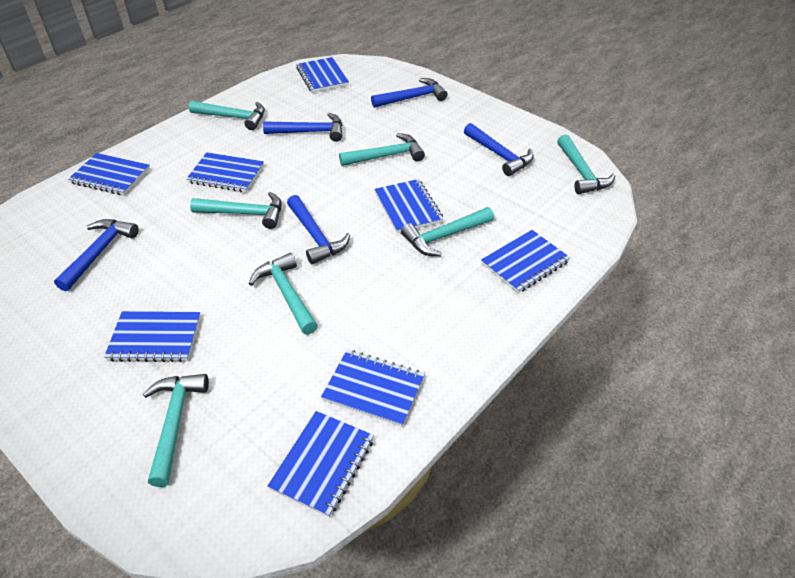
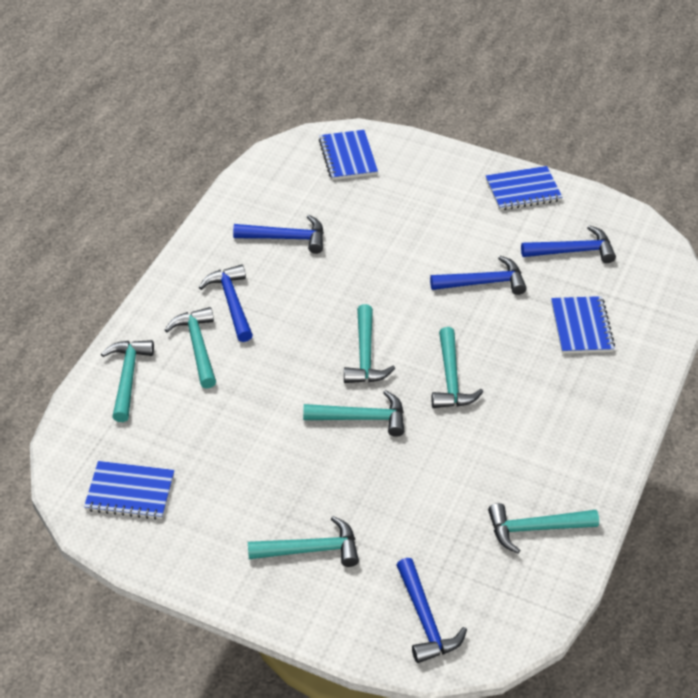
blue notebook: [68,153,150,195] [104,311,201,362] [186,152,264,192] [267,411,374,517] [296,57,349,93] [321,350,425,427] [374,179,443,233] [481,230,570,293] = 8 -> [84,461,174,520] [319,130,378,180] [486,166,562,210] [551,296,615,354] = 4

